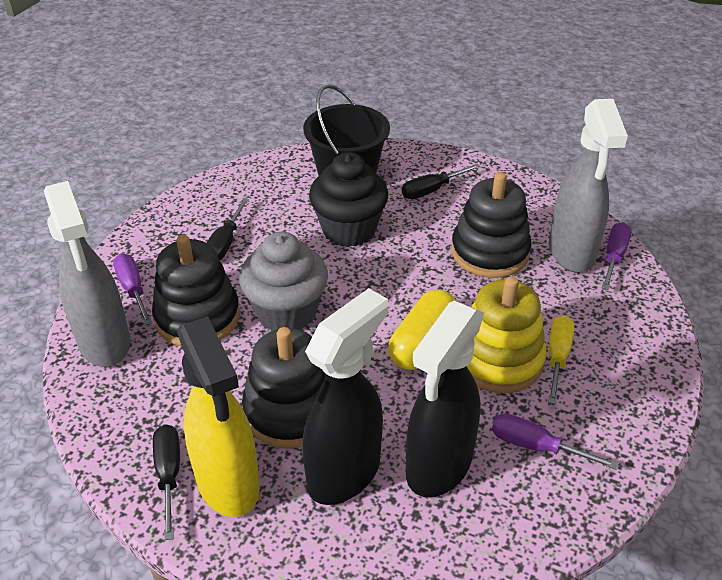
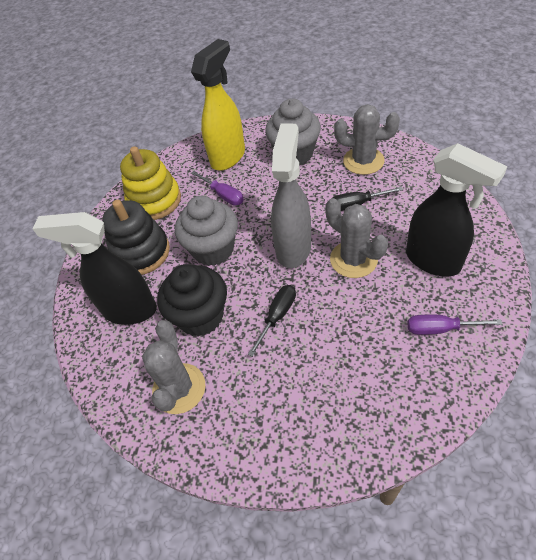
black bucket: [303,84,390,176] = 1 -> none = 0
black screwdriver: [153,424,180,540] [206,198,249,261] [402,164,481,199] = 3 -> [248,285,296,357] [333,187,403,211] = 2
black stacking toy: [152,235,240,346] [242,327,326,449] [451,172,532,278] = 3 -> [102,200,170,275] = 1
grey cactus: none = 0 -> [142,320,205,414] [325,198,388,278] [334,104,400,175] = 3
grey cupcake: [239,232,328,331] = 1 -> [175,196,238,266] [265,98,321,166] = 2
grey spray bottle: [44,181,130,367] [549,99,628,273] = 2 -> [271,123,311,268] = 1
purple screwdriver: [113,254,152,325] [492,413,619,470] [602,222,632,290] = 3 -> [191,171,244,205] [408,315,503,335] = 2
yellow capsule: [388,289,456,370] = 1 -> none = 0
yellow screwdriver: [548,316,574,404] = 1 -> none = 0

